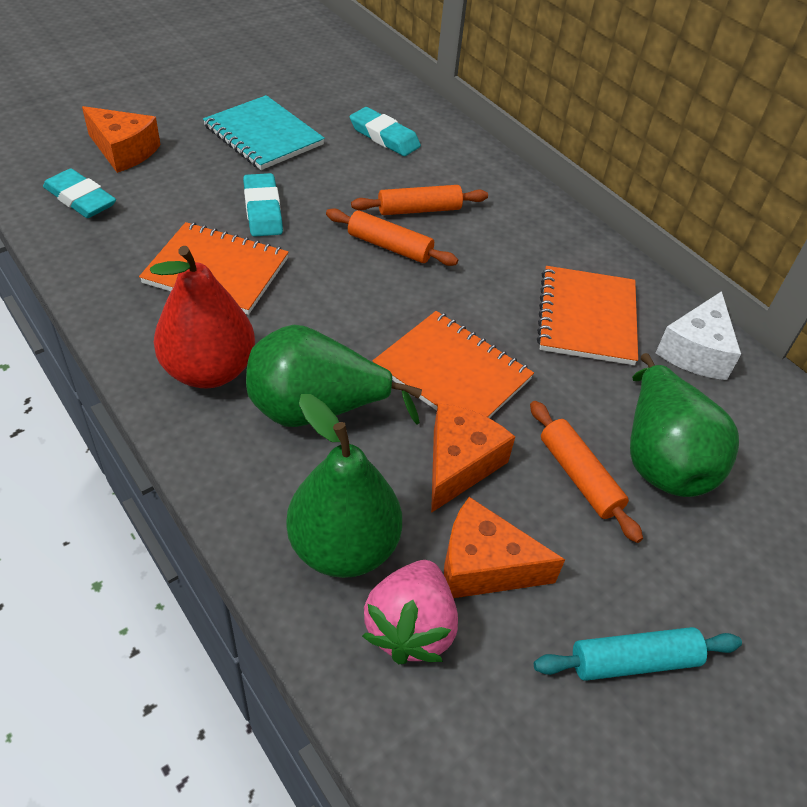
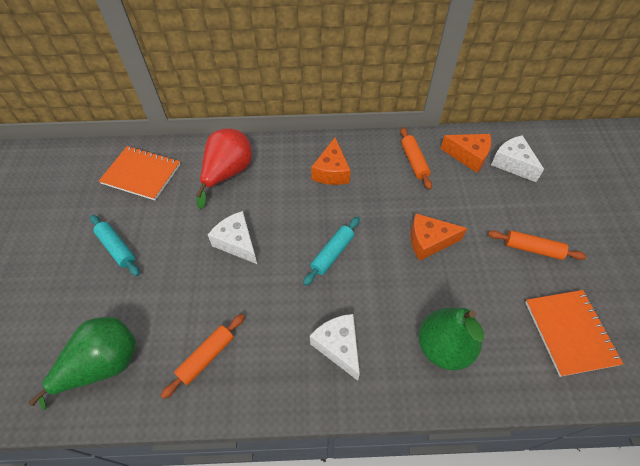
green pear: [246,325,422,427] [286,394,402,578] [630,353,739,497] = 3 -> [28,317,136,410] [419,308,484,370] = 2
orange notebook: [139,222,289,315] [372,311,534,418] [537,266,638,365] = 3 -> [99,146,181,200] [525,290,623,377] = 2
pink strawberry: [362,560,458,664] = 1 -> none = 0
turquoise eraser: [43,168,116,218] [243,173,283,237] [350,107,421,156] = 3 -> none = 0
turquoise notebook: [203,95,325,170] = 1 -> none = 0
turquoise rolling pin: [534,627,742,681] = 1 -> [90,215,140,276] [303,217,360,286] = 2
white cheese: [656,291,741,380] = 1 -> [208,211,257,264] [310,314,360,381] [491,135,544,182] = 3

